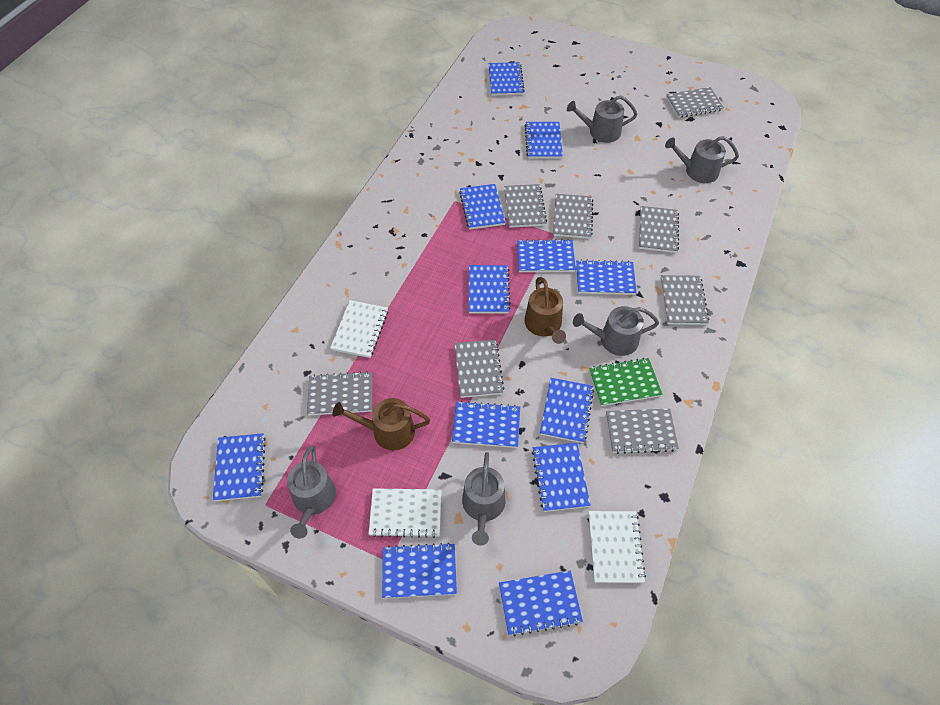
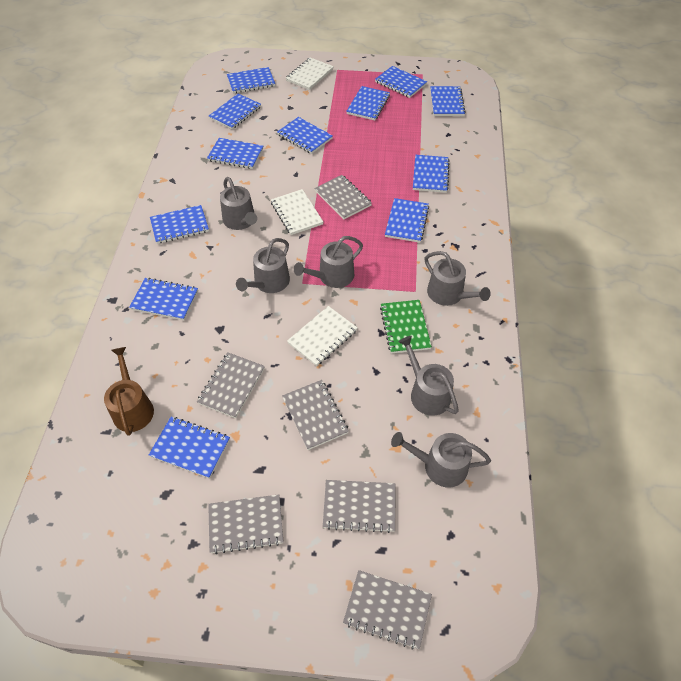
brown watering can: [333,398,430,451] [524,277,566,344] = 2 -> [104,347,154,436] = 1
grey notebook: [307,371,372,416] [454,340,504,398] [504,184,547,228] [553,194,593,239] [606,409,679,454] [639,206,679,253] [661,275,709,325] [666,87,724,118] = 8 -> [197,352,265,418] [208,494,284,554] [282,380,349,450] [314,175,372,219] [323,480,395,533] [343,570,432,650] = 6
grey watering can: [287,446,336,539] [462,452,506,546] [567,95,637,143] [573,306,659,356] [665,136,739,183] = 5 -> [220,177,257,230] [236,238,290,293] [294,236,363,288] [391,432,491,488] [398,336,459,416] [425,251,491,306] = 6

